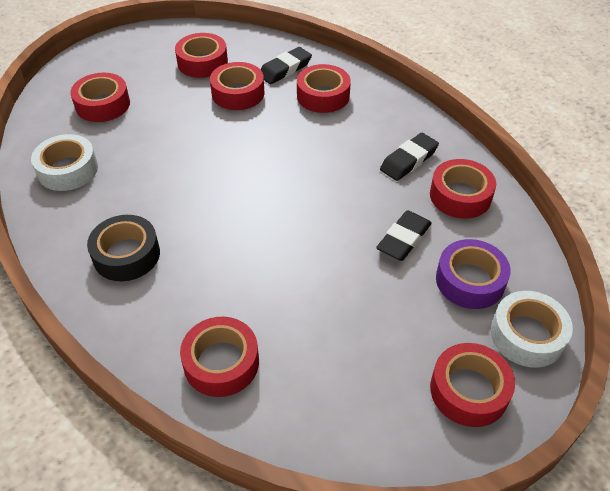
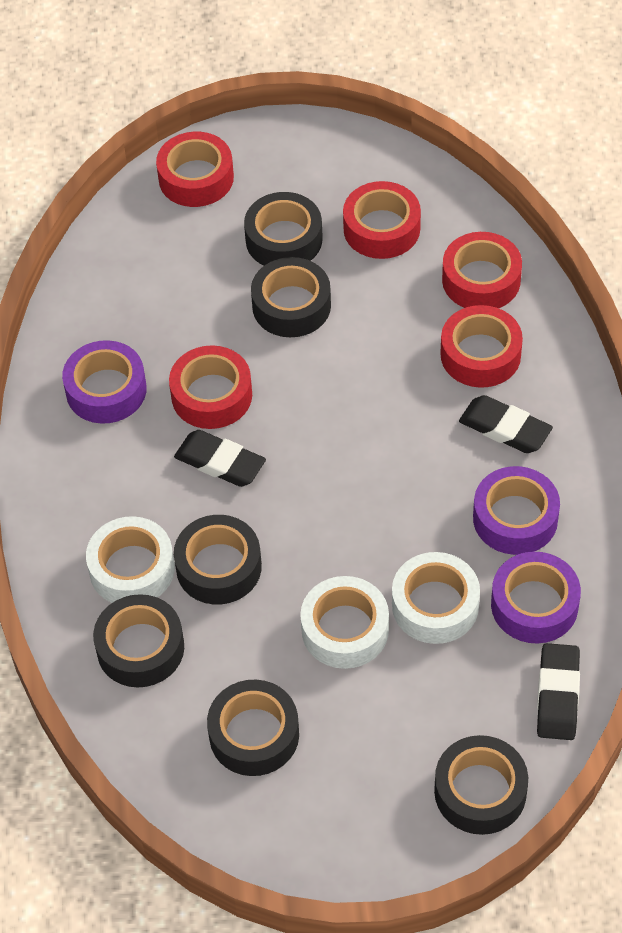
black tape: [87,215,160,281] = 1 -> [93,594,184,687] [174,515,262,604] [207,680,299,776] [244,192,323,265] [251,257,331,337] [434,735,528,835] = 6
purple tape: [436,239,511,309] = 1 -> [62,340,147,424] [473,466,560,555] [491,551,581,644] = 3
red tape: [70,73,130,122] [175,33,228,78] [180,317,259,397] [210,62,264,110] [297,64,351,113] [430,159,496,219] [430,343,515,427] = 7 -> [156,132,234,207] [169,345,252,429] [343,181,421,259] [441,305,523,388] [442,232,522,308] = 5
white tape: [31,134,98,191] [490,291,573,368] = 2 -> [86,516,175,603] [300,576,389,669] [392,552,480,644] = 3

